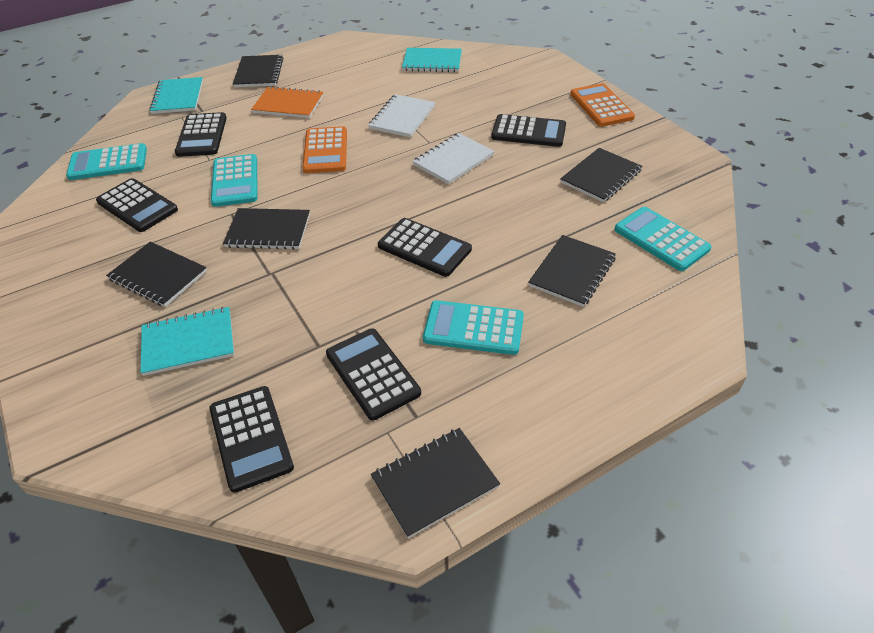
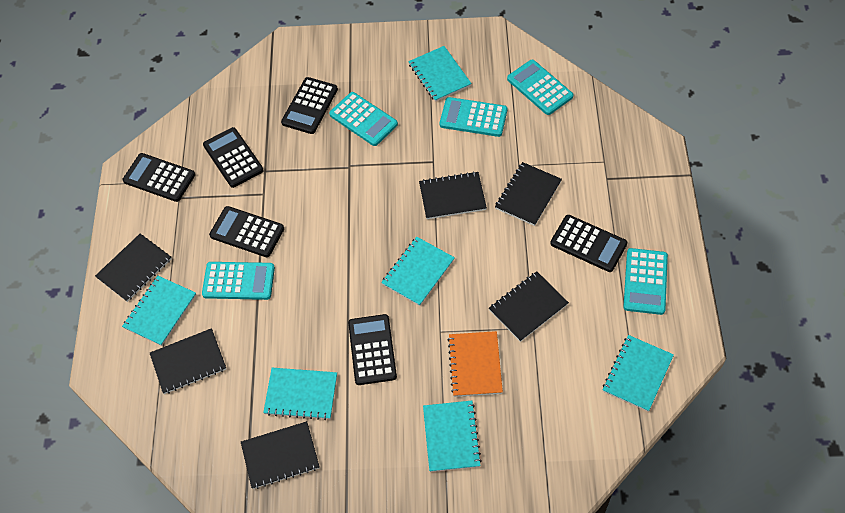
orange calculator: [302,126,347,173] [570,83,635,127] = 2 -> none = 0
turquoise calculator: [66,143,147,180] [211,154,257,207] [423,300,524,355] [614,207,712,271] = 4 -> [202,262,275,300] [329,92,398,146] [440,97,507,137] [507,60,574,115] [623,248,668,315] = 5
turquoise notebook: [141,307,234,376] [149,77,203,114] [402,48,462,72] = 3 -> [122,276,196,346] [263,368,337,420] [381,237,455,306] [408,46,472,102] [423,401,482,472] [603,335,674,412] = 6
white notebook: [368,94,435,138] [412,133,495,184] = 2 -> none = 0

